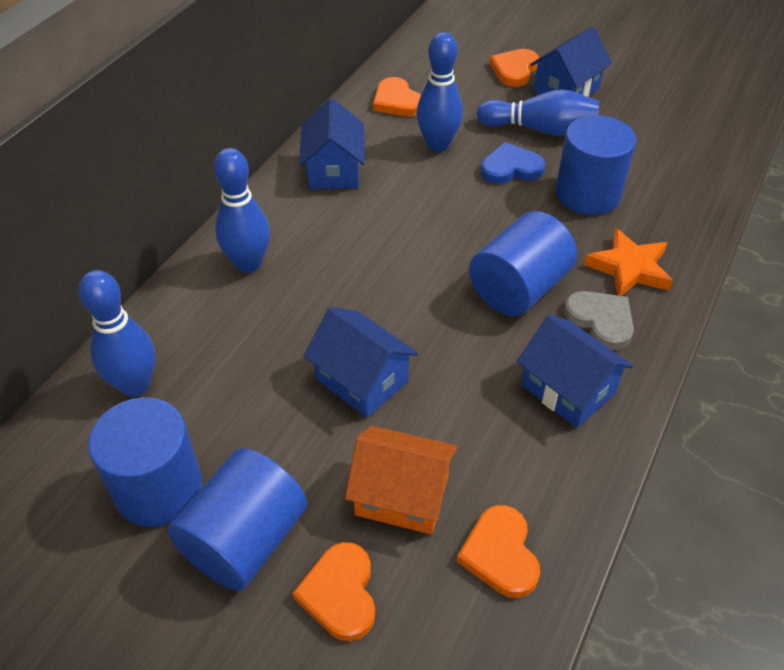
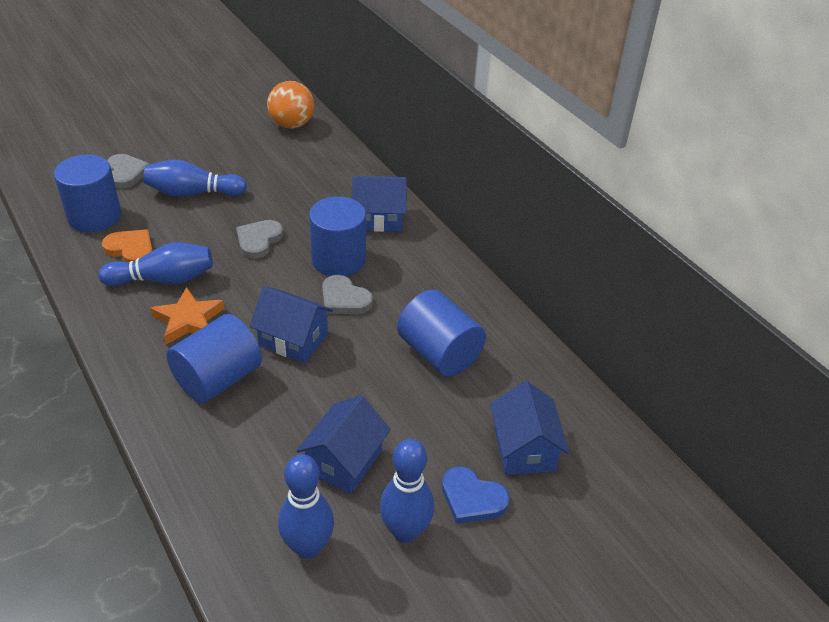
grey heart: [564,291,634,350] = 1 -> [107,154,150,189] [236,220,283,259] [322,275,373,314] = 3
orange ball: none = 0 -> [267,81,314,129] = 1
orange heart: [293,542,375,641] [373,77,421,117] [457,505,540,598] [489,49,539,87] = 4 -> [102,229,152,262] = 1
orange house: [345,426,458,534] = 1 -> none = 0

